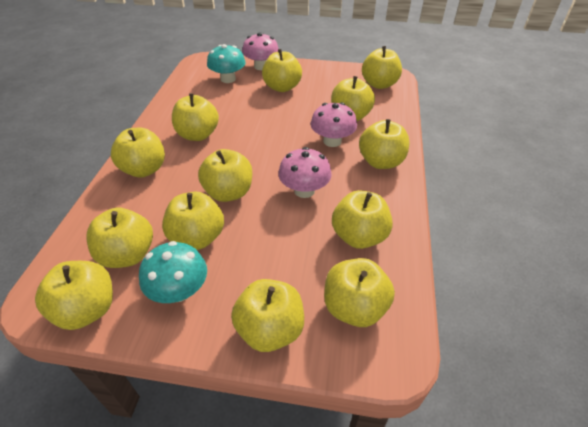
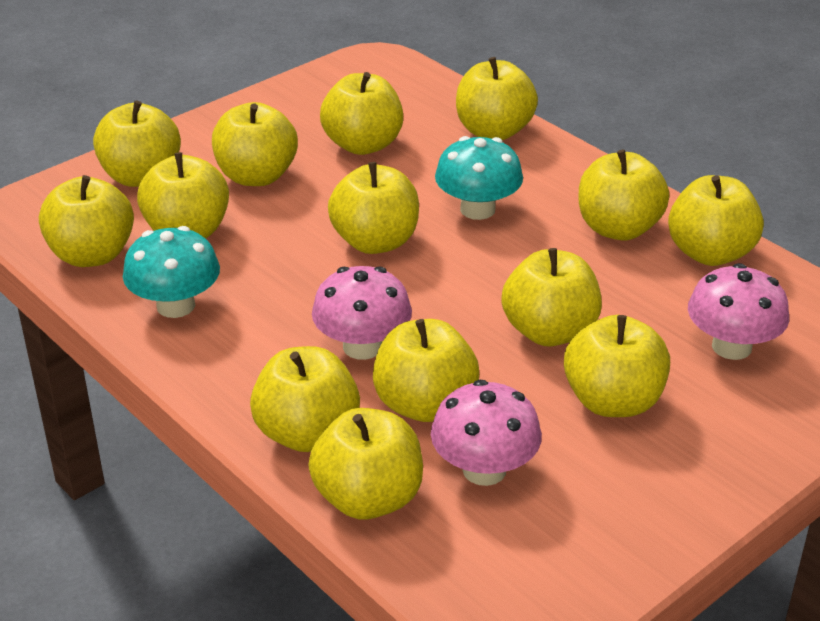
yellow apple: [35,261,113,330] [87,208,153,268] [111,128,165,178] [162,191,224,250] [172,93,219,141] [198,149,252,202] [231,279,304,352] [262,49,302,92] [324,258,395,327] [331,76,375,121] [332,190,393,249] [359,119,409,169] [362,46,402,89] = 13 -> [39,175,134,267] [93,101,181,187] [137,152,229,239] [212,102,298,186] [250,346,360,452] [308,408,423,520] [320,72,403,155] [328,162,419,254] [373,319,479,422] [456,57,538,140] [501,248,602,347] [564,315,670,417] [579,150,669,241] [668,175,764,266] = 14

